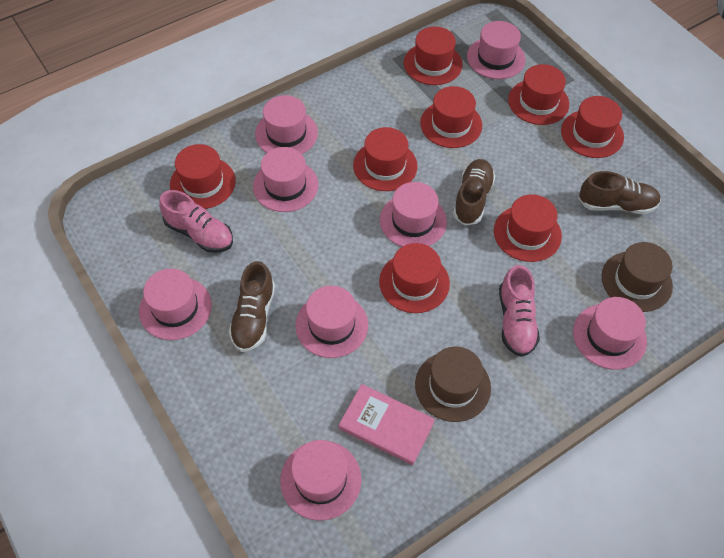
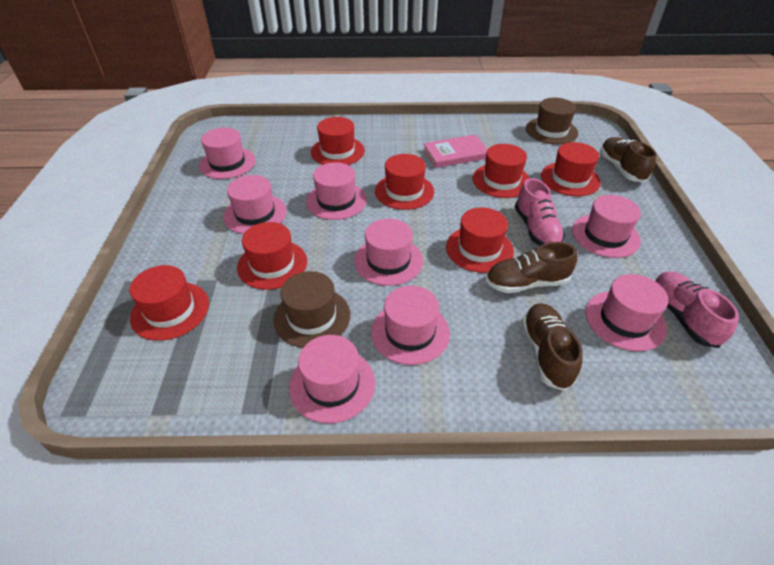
red hat: [170,144,236,209] [353,127,418,191] [379,243,450,313] [404,27,463,85] [420,86,482,148] [494,194,562,262] [508,64,569,125] [561,96,624,158] = 8 -> [130,265,209,341] [237,222,307,290] [311,117,365,165] [375,154,434,210] [446,207,514,273] [473,144,530,198] [541,142,601,196] = 7

